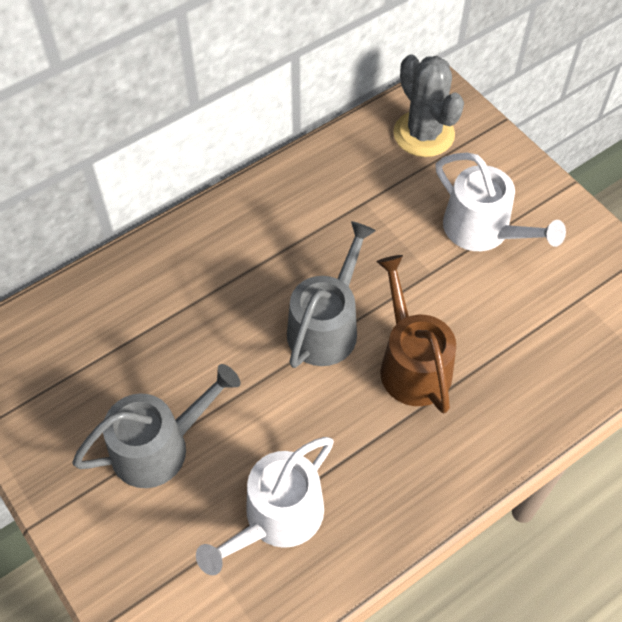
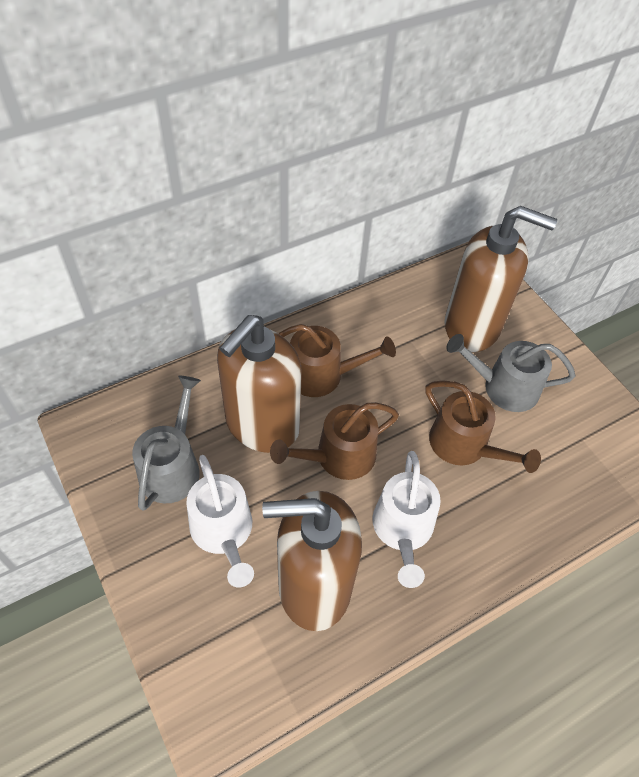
brown soap dispenser: none = 0 -> [217,315,302,453] [262,491,362,631] [444,206,557,352] = 3
brown watering can: [376,255,456,414] = 1 -> [270,402,399,480] [278,324,396,397] [425,381,541,473] = 3
grey cactus: [393,55,464,157] = 1 -> none = 0

